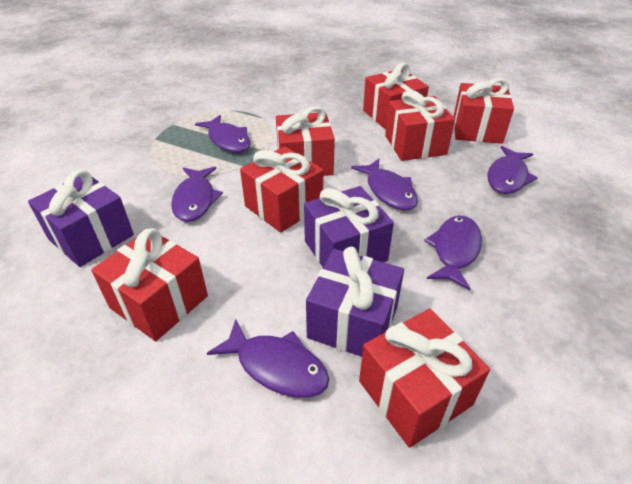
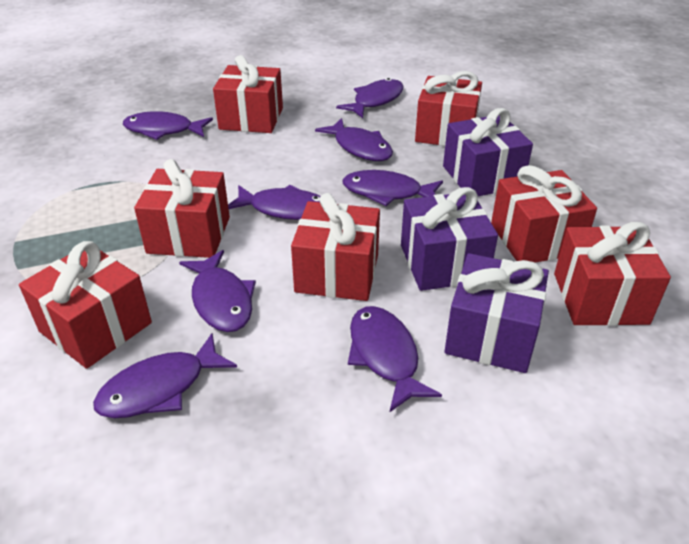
purple fish: [171,167,223,222] [195,115,251,153] [207,319,329,398] [351,159,418,211] [424,216,482,290] [487,146,538,194] = 6 -> [93,333,237,418] [123,111,213,140] [179,250,256,332] [228,185,320,220] [315,118,393,161] [336,78,404,118] [342,170,443,206] [348,306,442,412] = 8

